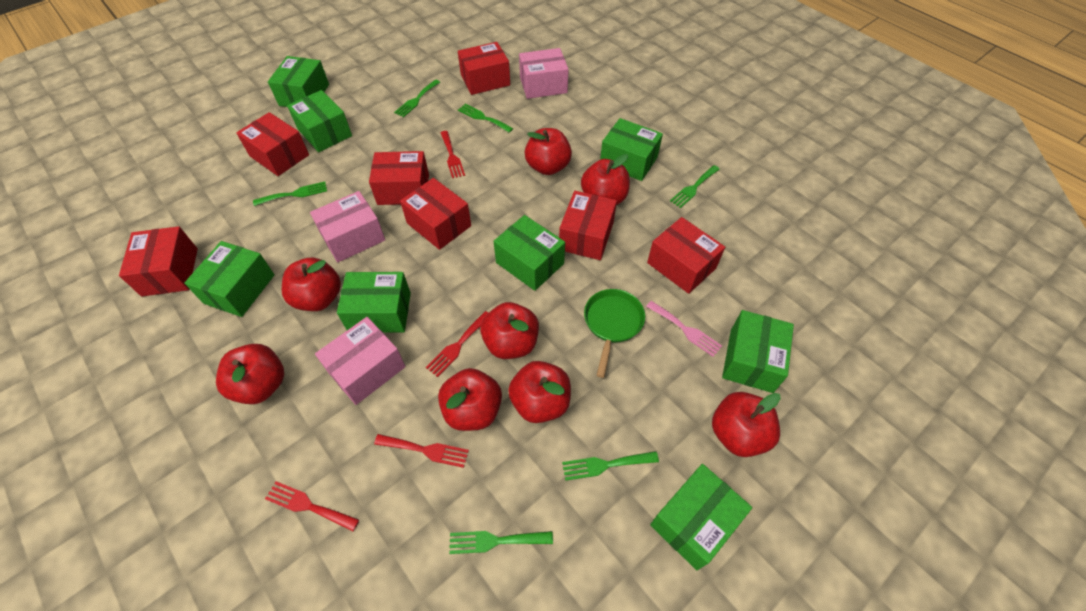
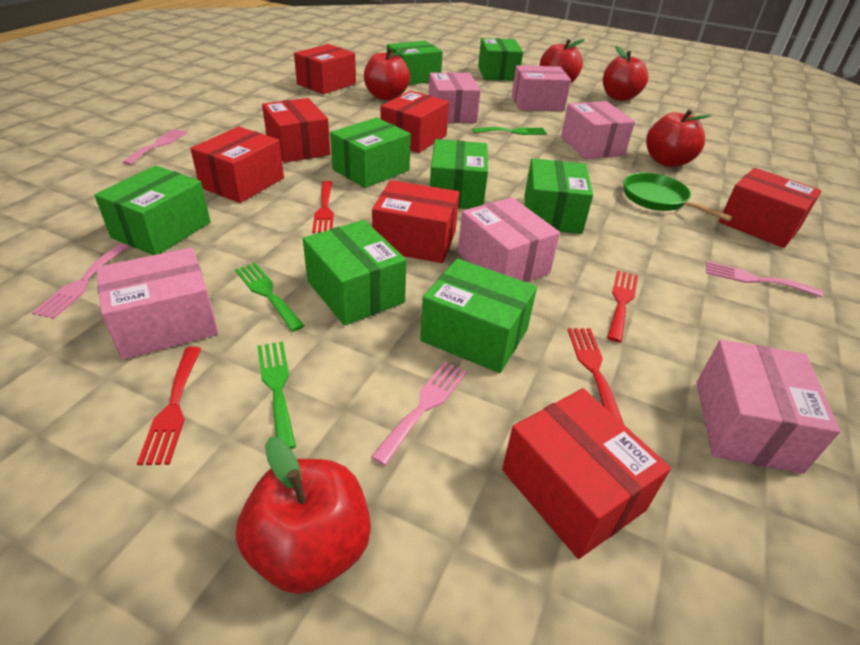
green fork: [253,182,327,206] [394,80,440,117] [449,531,553,554] [458,104,513,133] [562,451,659,481] [670,165,720,208] = 6 -> [235,263,305,332] [257,342,296,449] [472,127,547,135] = 3
pink box: [310,191,385,262] [315,317,405,405] [519,48,569,99] = 3 -> [96,248,219,360] [428,72,481,123] [458,197,560,282] [512,65,571,111] [561,101,635,159] [697,340,840,474] = 6
pink fork: [646,301,722,357] = 1 -> [32,244,129,319] [122,129,188,165] [371,362,467,466] [706,261,823,297] = 4
red apple: [216,344,284,404] [282,258,341,311] [438,368,502,431] [480,302,539,359] [508,361,571,423] [525,128,572,175] [581,154,630,205] [712,392,781,457] = 8 -> [236,437,371,594] [364,48,410,100] [540,39,585,83] [603,46,648,101] [646,109,712,167] = 5

